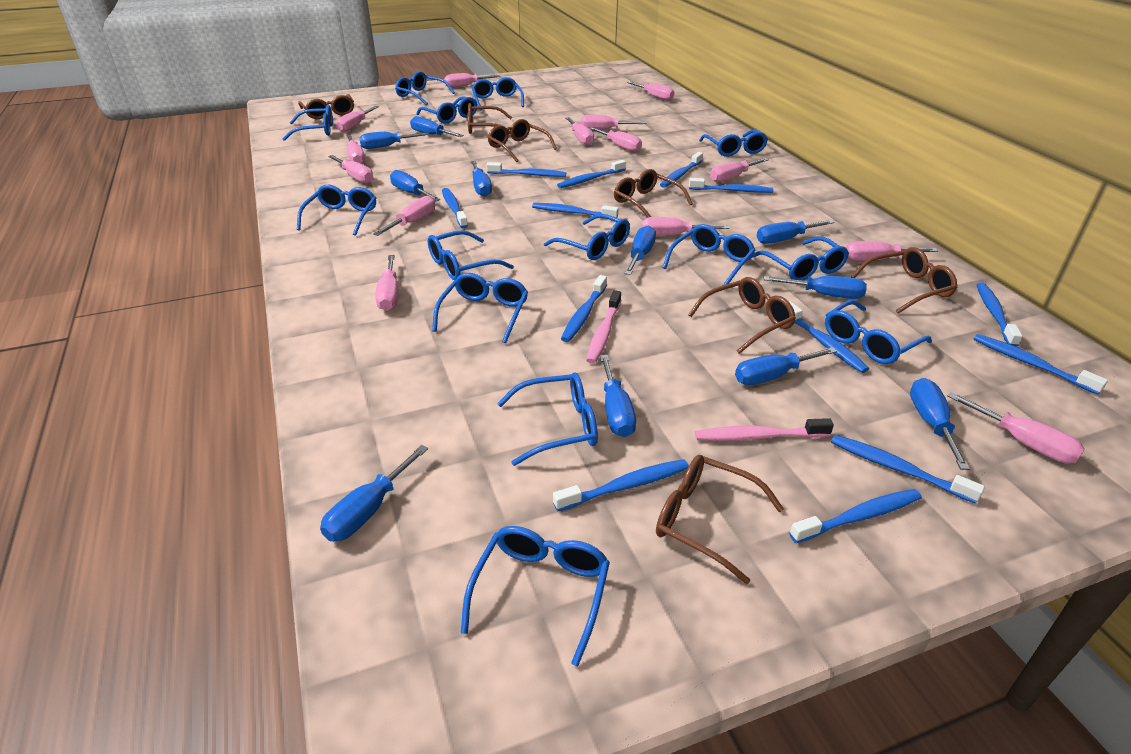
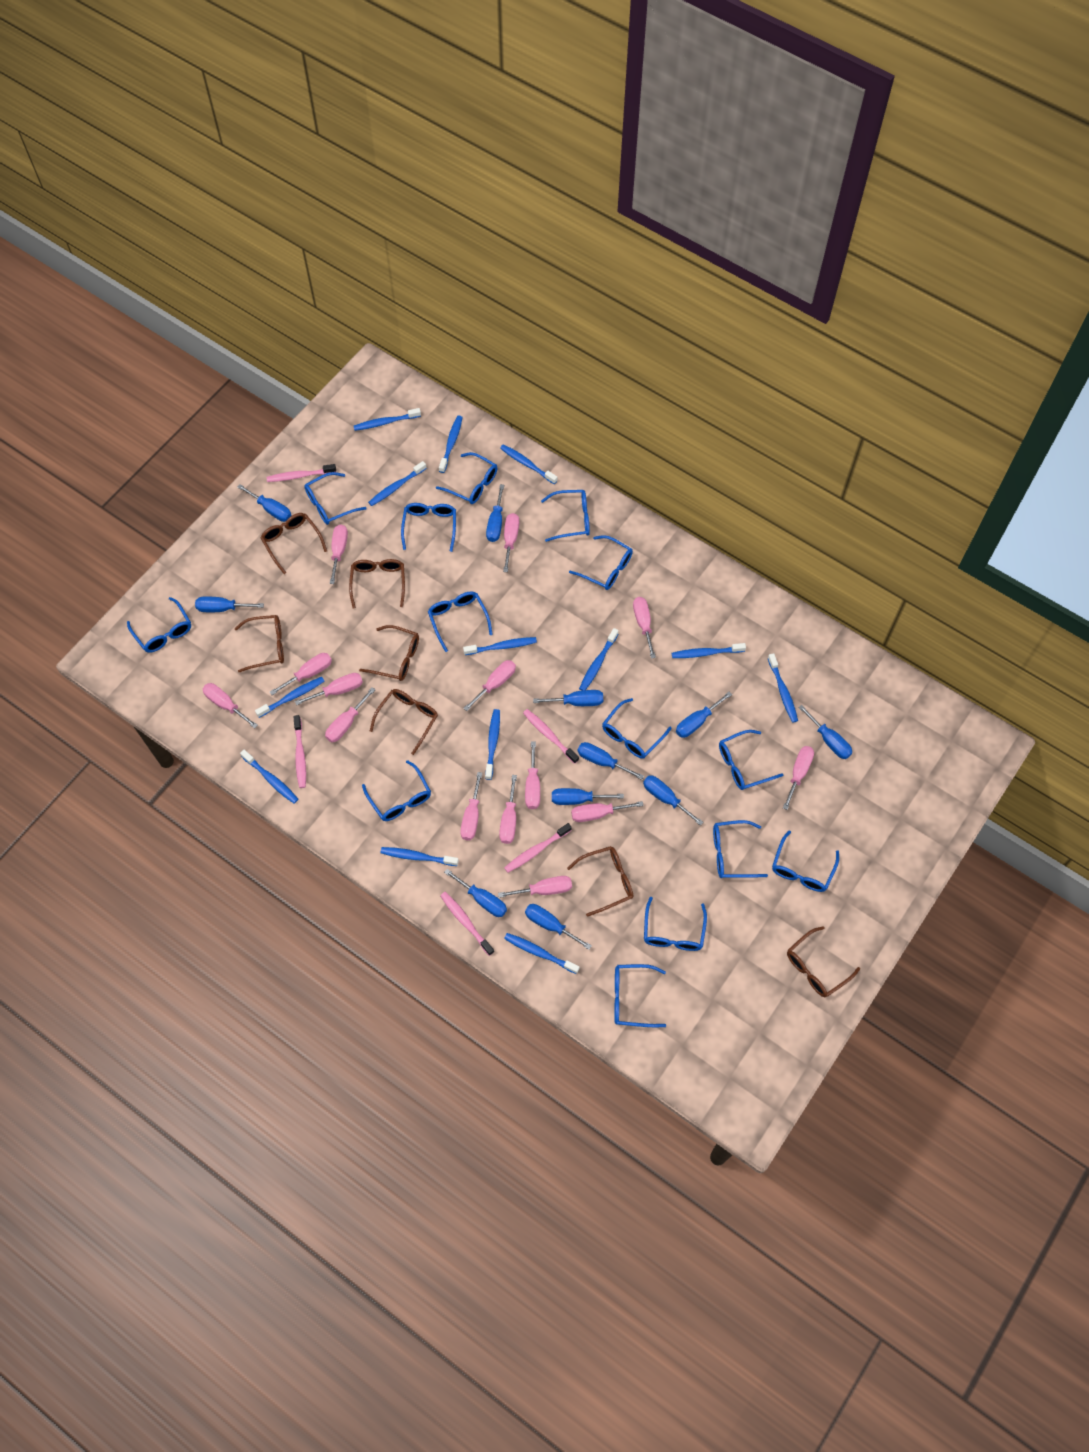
pink toothbrush: [586,290,621,364] [695,418,834,441] = 2 -> [267,464,336,482] [294,715,306,788] [440,892,494,956] [504,823,572,873] [523,709,579,764] = 5

